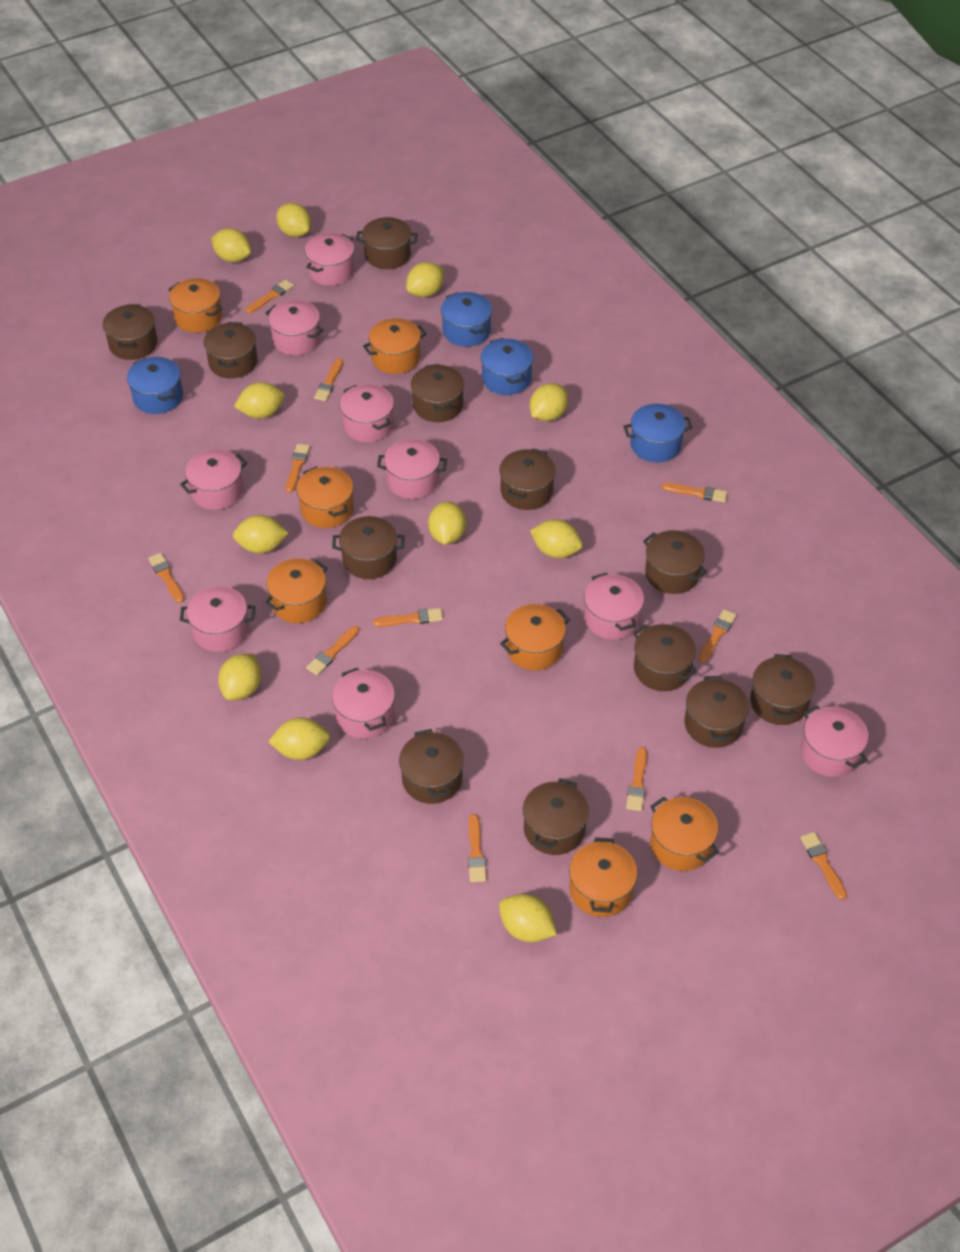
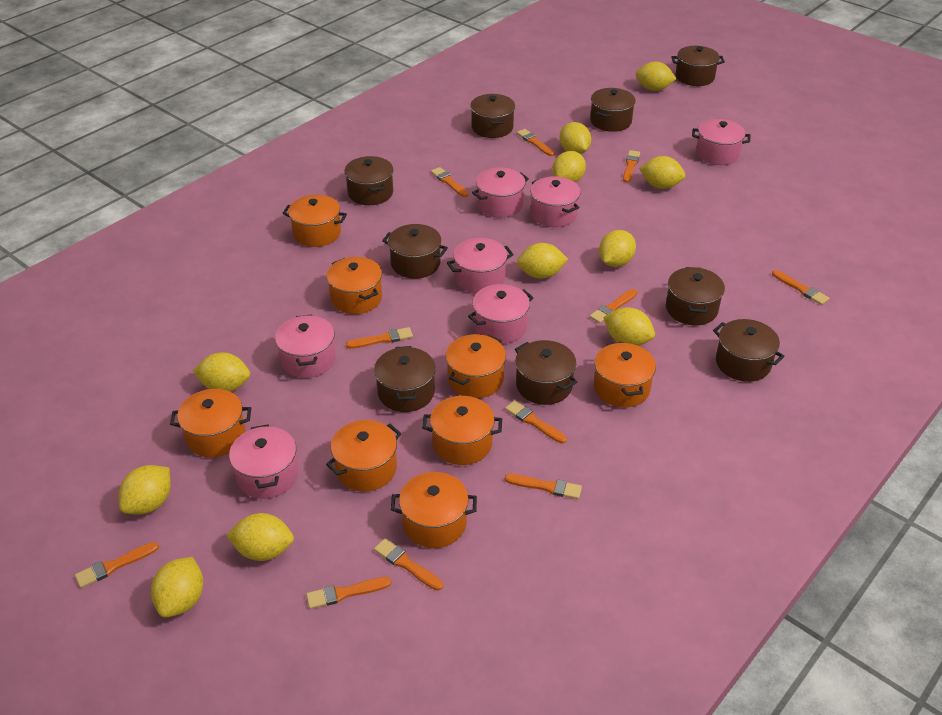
blue pot: [127,357,183,414] [441,292,492,347] [481,338,534,395] [623,404,693,462] = 4 -> none = 0
brown pot: [103,304,157,360] [203,322,258,378] [332,516,404,579] [356,217,418,269] [399,729,464,804] [411,364,464,422] [499,448,556,510] [523,778,589,855] [633,624,697,691] [643,530,707,594] [685,676,749,748] [750,654,816,725] = 12 -> [344,156,393,205] [374,346,436,412] [382,224,448,279] [470,94,515,138] [515,340,577,405] [590,88,636,132] [666,267,725,325] [671,46,725,86] [713,319,785,382] = 9
orange pot: [168,278,222,333] [265,559,328,623] [297,466,354,528] [363,318,427,374] [500,604,570,670] [569,837,638,917] [650,797,719,871] = 7 -> [170,389,251,457] [283,195,347,247] [326,257,382,314] [326,420,401,491] [391,472,477,548] [422,396,502,465] [446,334,506,398] [594,342,656,408] = 8
pink pot: [180,449,247,510] [180,586,255,652] [266,300,324,355] [305,233,355,286] [332,668,395,739] [340,384,394,442] [377,439,447,499] [584,572,644,640] [801,705,868,777] = 9 -> [229,424,298,499] [275,315,336,378] [447,238,514,293] [468,284,534,344] [472,167,529,218] [530,176,581,227] [692,119,750,165] = 7

